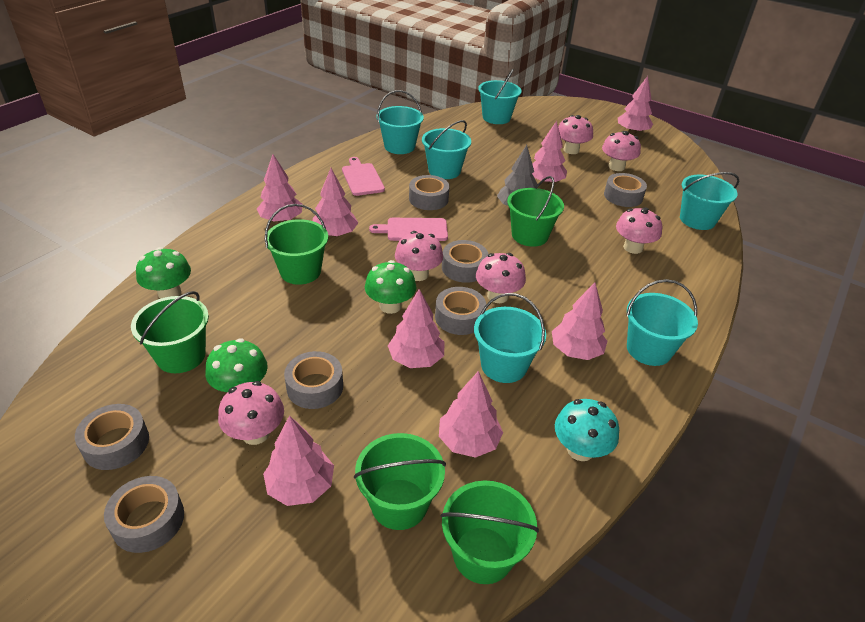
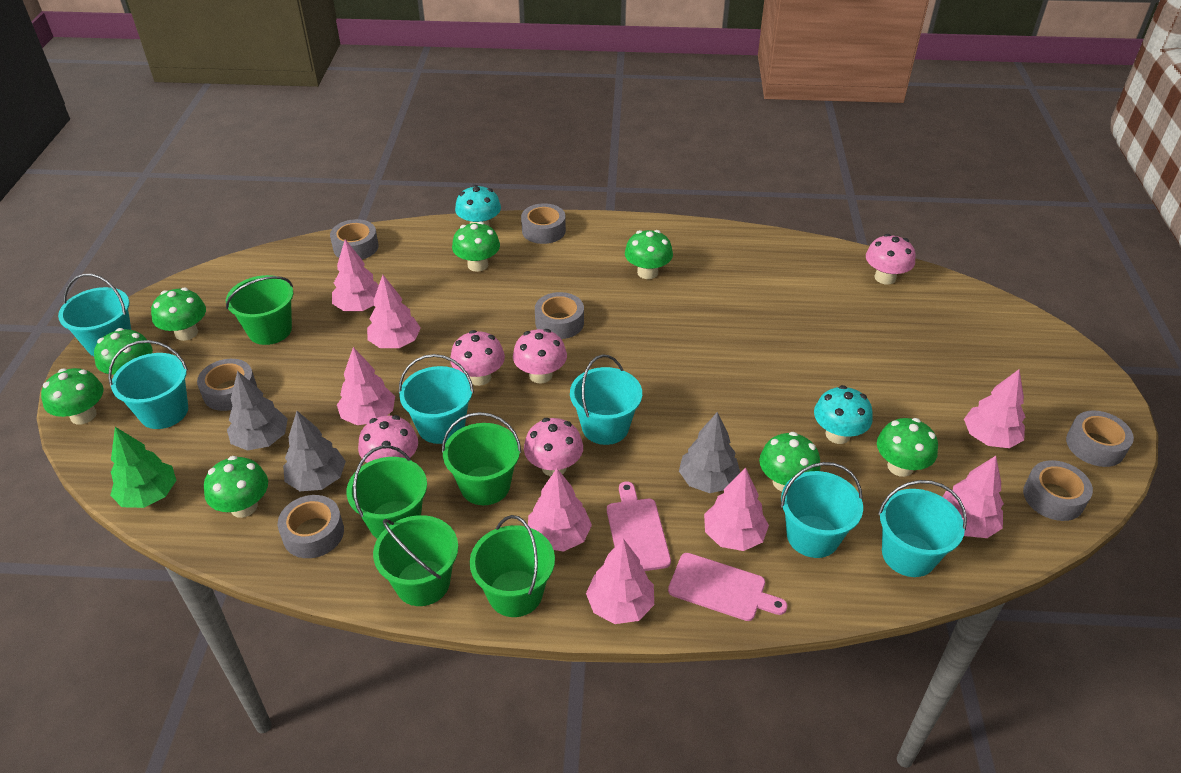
green mushroom: [136,247,191,299] [205,338,268,392] [365,260,416,314] = 3 -> [41,368,103,425] [94,328,153,375] [151,288,206,341] [204,456,268,518] [452,222,500,272] [625,230,673,279] [759,432,820,491] [877,418,938,477] = 8
green tree: none = 0 -> [110,427,176,508] = 1
grey tree: [497,145,537,206] = 1 -> [227,371,288,451] [283,411,346,491] [679,412,740,493] = 3
pink mushroom: [218,381,284,445] [395,231,443,281] [476,253,526,303] [558,115,593,154] [602,131,641,171] [616,207,662,254] = 6 -> [358,415,418,463] [450,330,505,386] [513,329,567,384] [524,418,583,477] [866,234,916,285] = 5
turquoise mushroom: [555,399,619,461] = 1 -> [455,185,501,226] [814,385,873,444] = 2

